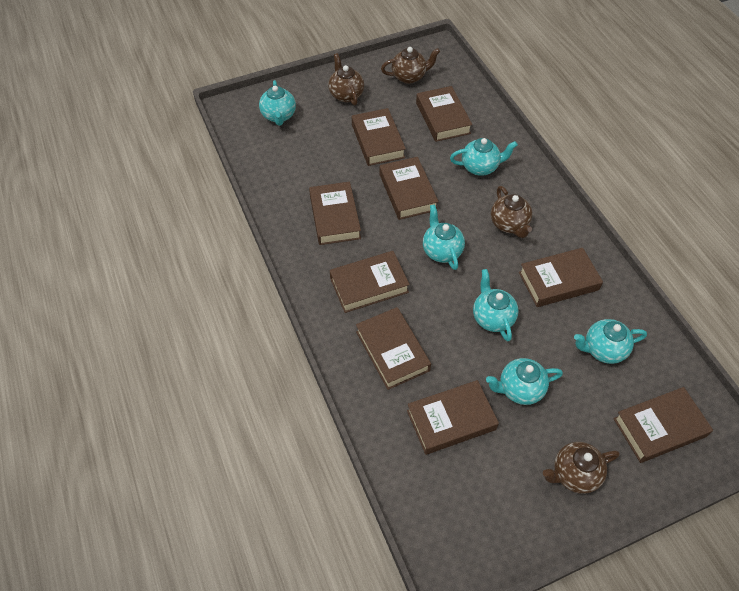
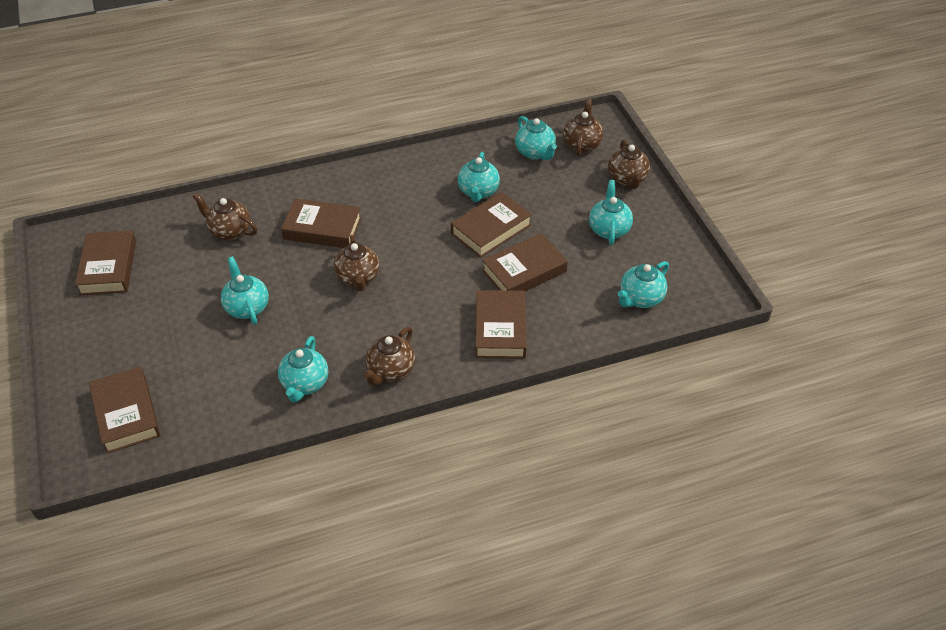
brown book: [309,182,361,245] [330,251,410,313] [352,108,406,166] [356,307,431,390] [379,157,439,220] [407,380,499,455] [416,86,472,142] [519,248,603,307] [613,387,713,463] = 9 -> [75,230,136,295] [89,367,160,454] [281,198,362,248] [451,192,532,258] [476,290,527,359] [482,233,568,291] = 6
brown teapot: [328,53,364,106] [381,47,440,84] [491,186,532,238] [543,442,620,494] = 4 -> [193,193,257,241] [334,235,380,291] [363,327,415,386] [563,98,603,156] [608,139,650,189] = 5

